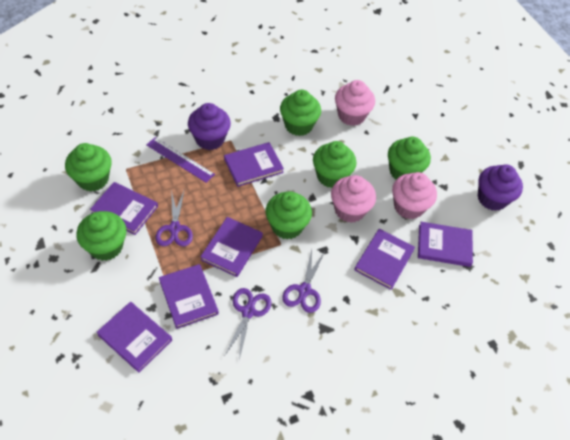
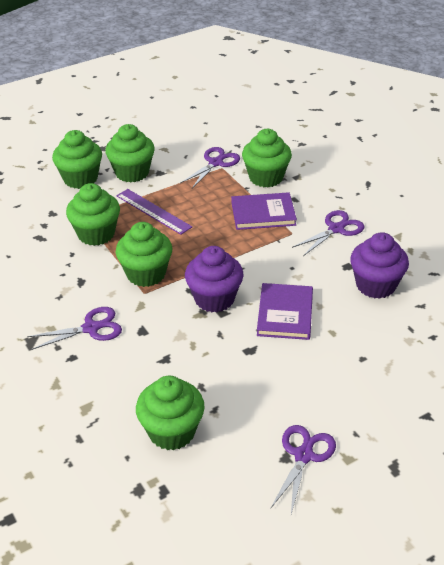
pink cupcake: [331,175,376,223] [335,80,375,126] [392,172,437,219] = 3 -> none = 0
purple book: [90,182,158,235] [96,302,172,373] [159,264,219,329] [200,217,263,277] [224,142,284,187] [354,229,415,290] [418,222,473,267] = 7 -> [231,192,297,230] [257,283,313,340] = 2
purple scissors: [155,190,193,246] [225,288,271,360] [282,250,325,313] = 3 -> [27,307,122,350] [180,147,240,188] [270,425,336,514] [292,210,364,256] = 4

